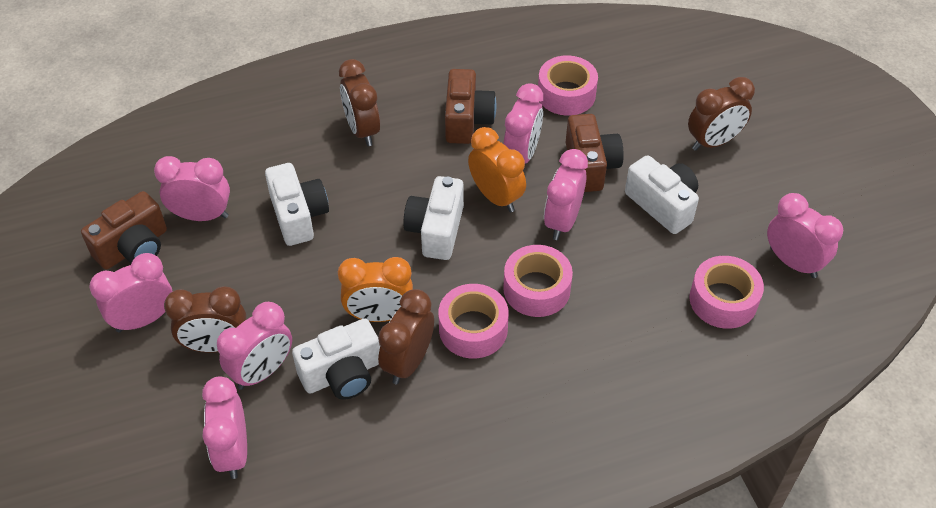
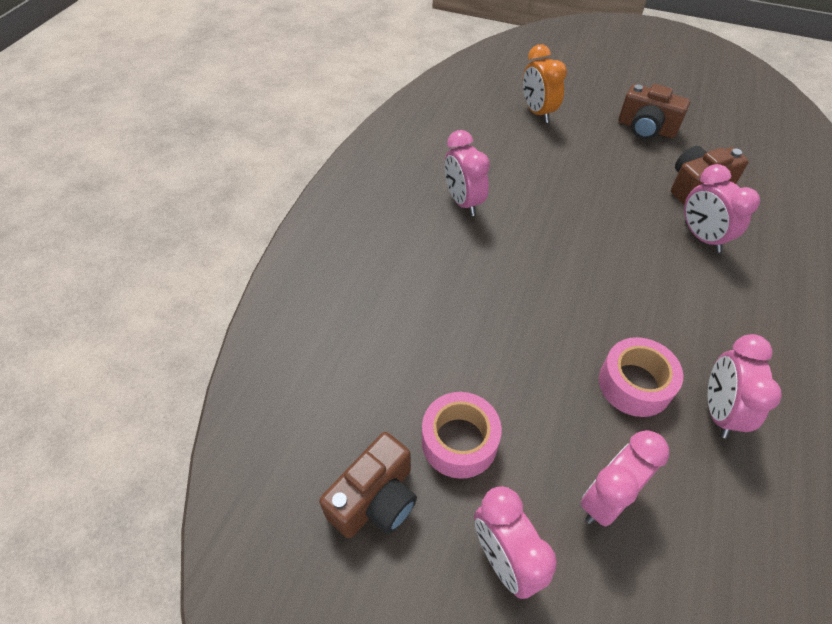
brown clock: [164,286,246,353] [339,59,380,146] [378,289,434,385] [688,77,755,151] = 4 -> none = 0
orange clock: [338,257,413,322] [468,127,526,212] = 2 -> [523,44,567,123] = 1
pink clock: [89,253,172,333] [154,156,230,221] [202,376,247,479] [217,302,292,390] [503,83,543,164] [544,149,588,240] [767,193,843,278] = 7 -> [445,130,490,216] [474,486,557,599] [581,430,669,527] [684,164,760,253] [708,334,782,438] = 5
pink tape: [439,284,509,359] [503,245,573,317] [538,55,598,116] [689,256,764,329] = 4 -> [422,392,502,479] [599,337,683,417] = 2
white camera: [265,163,329,246] [292,319,380,400] [403,176,464,260] [625,155,699,234] = 4 -> none = 0

